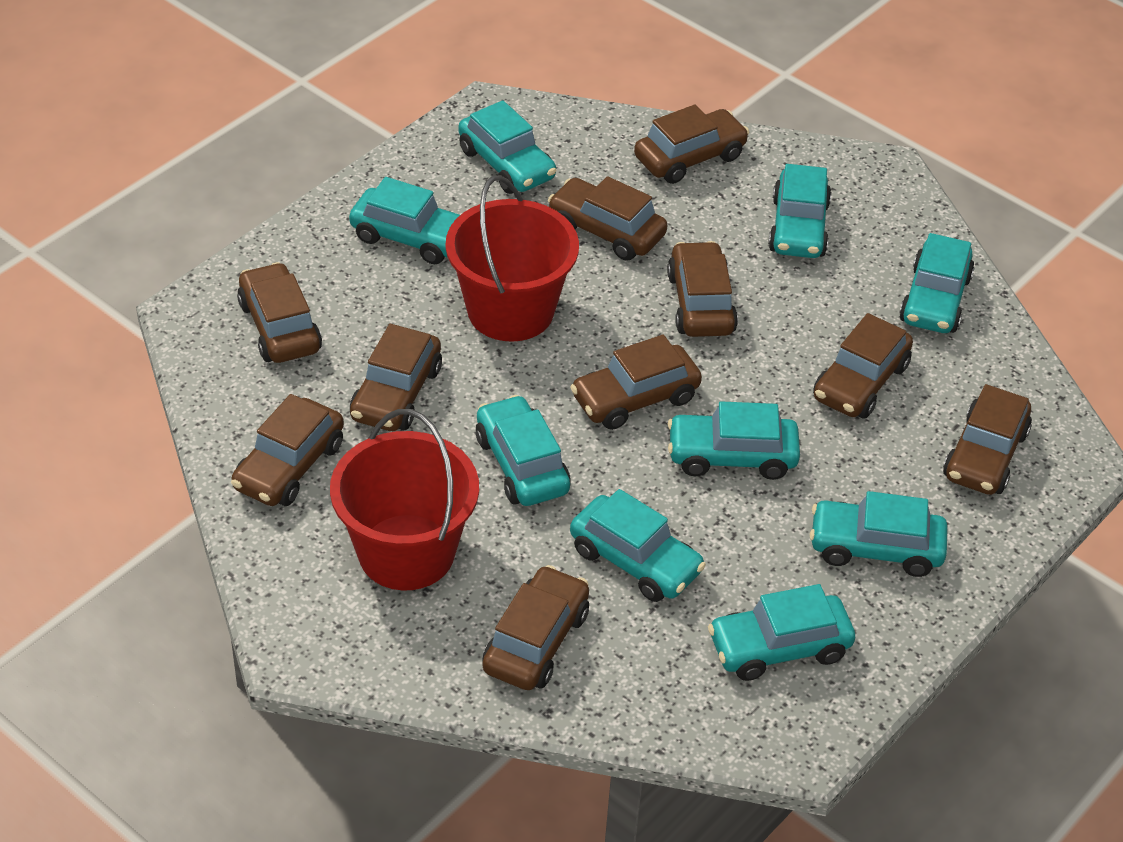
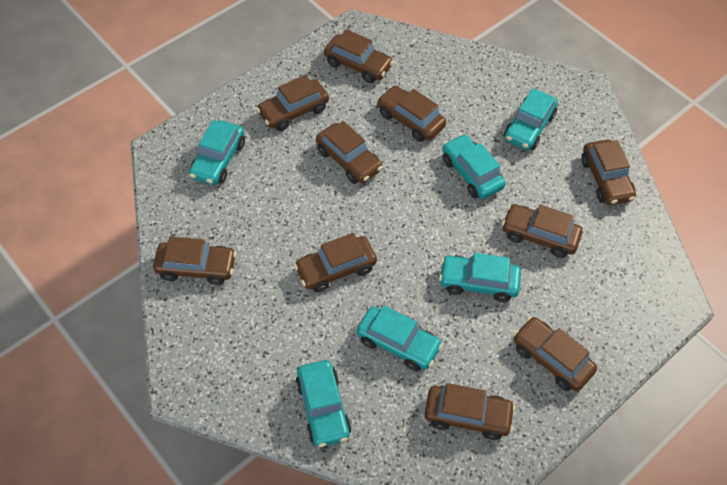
red bucket: [330,409,479,590] [445,175,579,342] = 2 -> none = 0
turquoise car: [349,177,460,264] [458,100,557,194] [476,395,571,506] [570,489,706,602] [668,401,800,480] [708,584,855,681] [768,164,832,258] [810,491,948,577] [899,233,975,333] = 9 -> [189,120,245,185] [296,360,351,447] [357,305,443,371] [439,253,521,302] [442,134,506,199] [504,88,558,150] = 6

